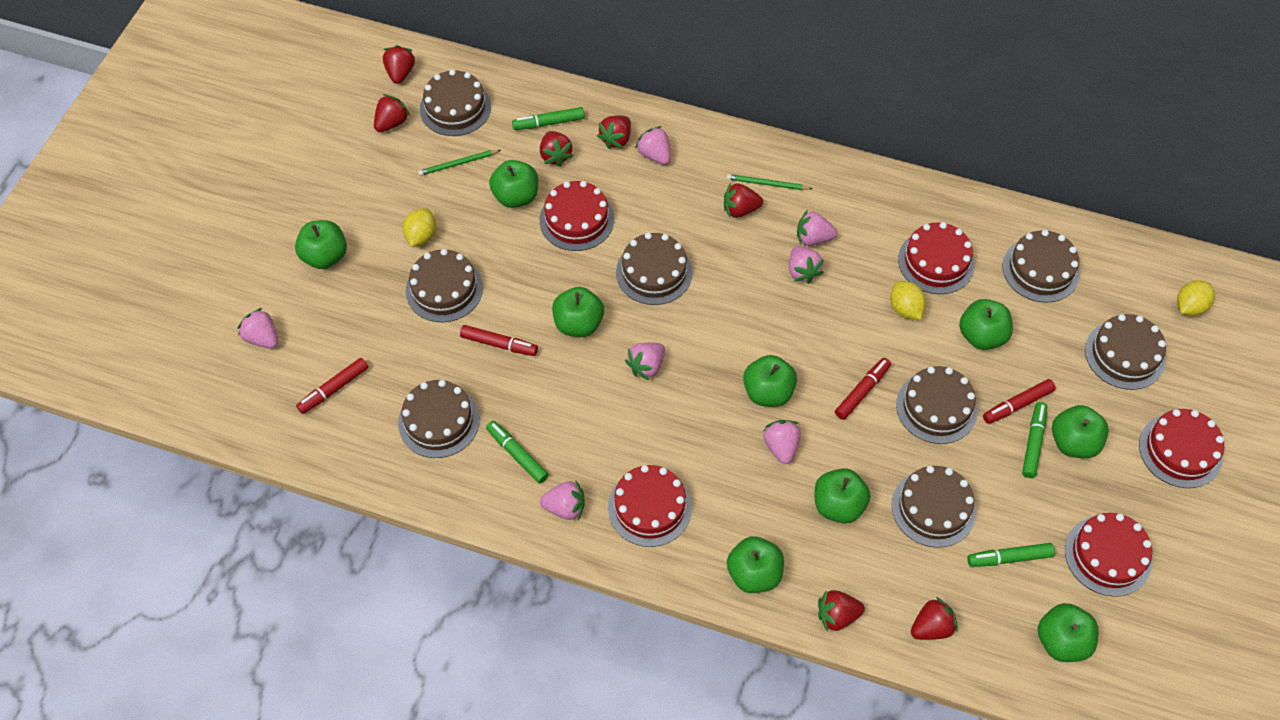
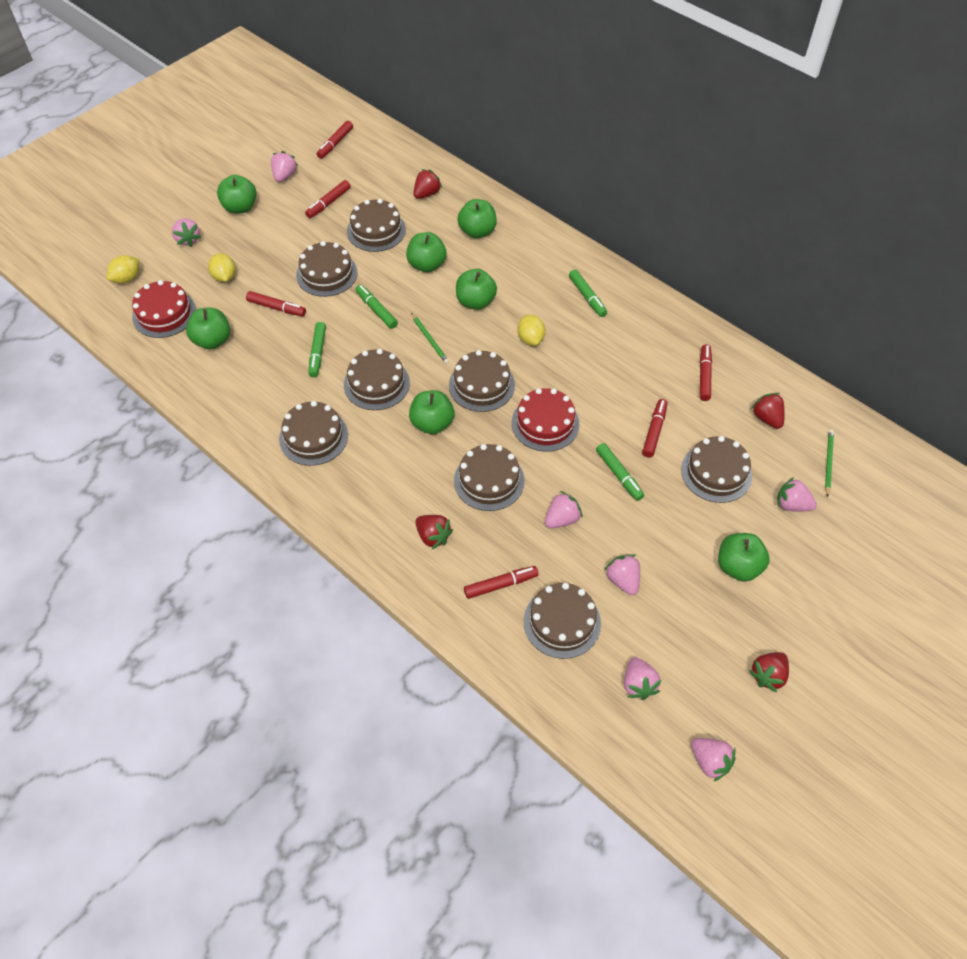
green apple: [295,220,347,269] [489,160,538,208] [552,287,604,337] [727,537,784,593] [743,355,797,407] [814,468,871,524] [959,299,1013,350] [1038,603,1098,662] [1052,405,1109,458] = 9 -> [186,308,230,349] [217,175,257,214] [406,232,447,272] [409,390,455,434] [456,269,497,310] [457,199,497,238] [718,533,770,582] = 7
red cake: [540,181,614,251] [608,465,692,547] [898,222,975,294] [1065,513,1152,597] [1139,409,1224,488] = 5 -> [132,280,196,338] [511,388,580,452] = 2
red marker: [296,358,368,414] [460,325,538,356] [835,358,891,420] [983,379,1056,424] = 4 -> [246,291,306,317] [305,180,351,218] [317,121,353,159] [464,566,539,599] [642,399,668,458] [700,344,712,401] = 6
red strawberry: [374,94,410,132] [383,45,415,84] [540,131,573,167] [597,115,631,149] [724,183,763,218] [818,590,865,632] [911,597,958,640] = 7 -> [413,169,442,199] [415,515,453,549] [749,652,789,692] [751,393,785,429] = 4

